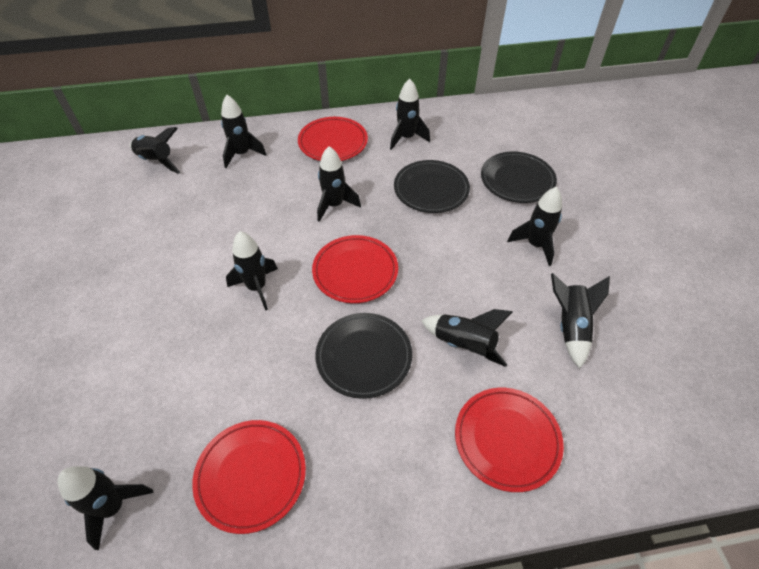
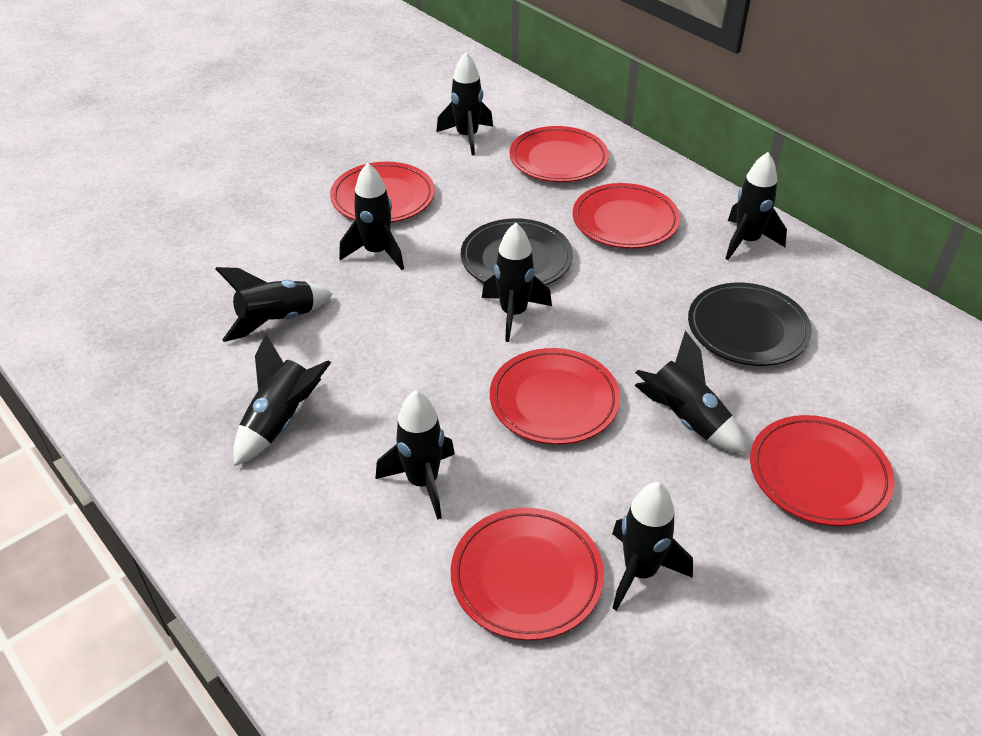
black plate: [316,313,412,399] [394,160,470,213] [481,151,557,203] = 3 -> [461,218,573,285] [688,283,812,366] = 2
red plate: [192,420,306,534] [298,117,368,161] [312,235,398,303] [455,388,564,492] = 4 -> [330,162,435,223] [451,508,604,641] [490,348,620,445] [509,126,609,182] [573,183,680,249] [750,415,895,526] = 6

